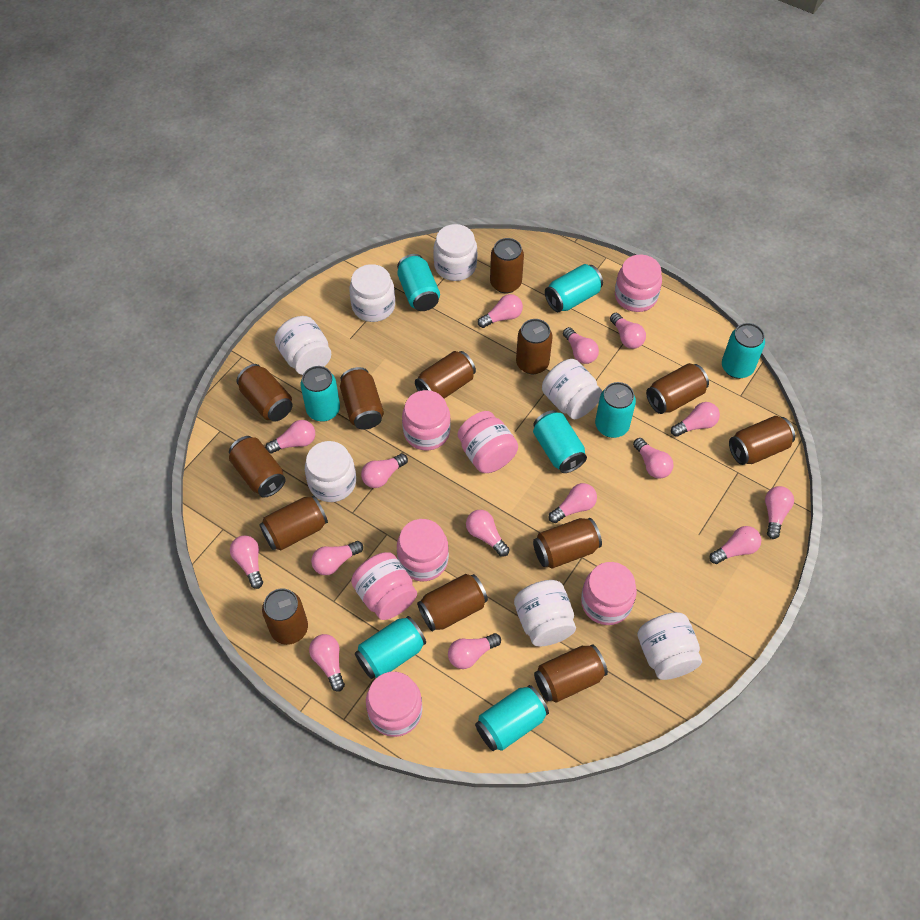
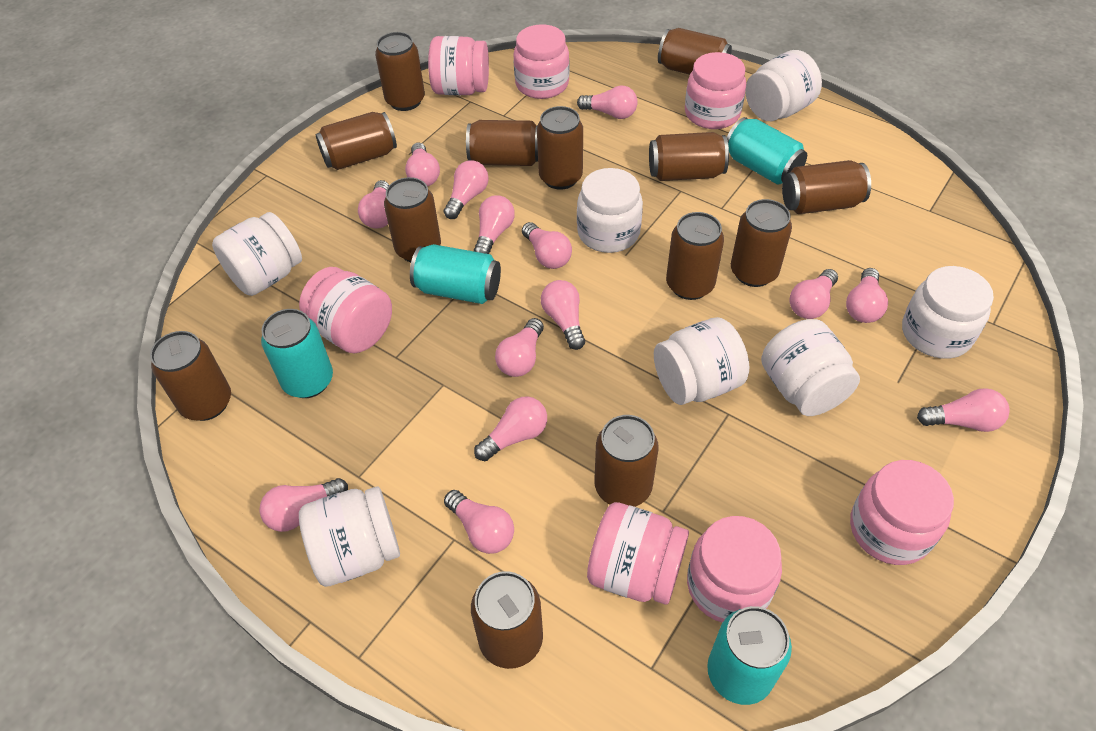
pink light bulb: [230,535,263,589] [265,420,315,454] [309,634,345,692] [311,541,363,575] [361,453,408,488] [448,633,501,669] [466,510,509,557] [478,294,523,328] [549,483,597,523] [563,327,599,364] [610,313,646,349] [633,438,673,479] [671,402,720,437] [709,526,761,564] [765,486,794,539] = 15 -> [259,478,348,532] [358,180,389,229] [405,143,440,186] [444,160,489,219] [444,490,514,554] [474,195,515,254] [474,396,547,461] [495,318,544,377] [522,222,572,269] [541,280,585,350] [577,86,638,119] [790,269,838,319] [846,268,888,323] [917,388,1010,432] = 14
turquoise can: [300,366,340,422] [355,616,426,679] [397,254,440,311] [475,685,549,751] [533,410,587,473] [545,264,603,312] [595,382,636,438] [722,323,765,379] = 8 -> [261,309,333,398] [410,244,501,304] [707,606,792,705] [727,117,807,185] = 4

